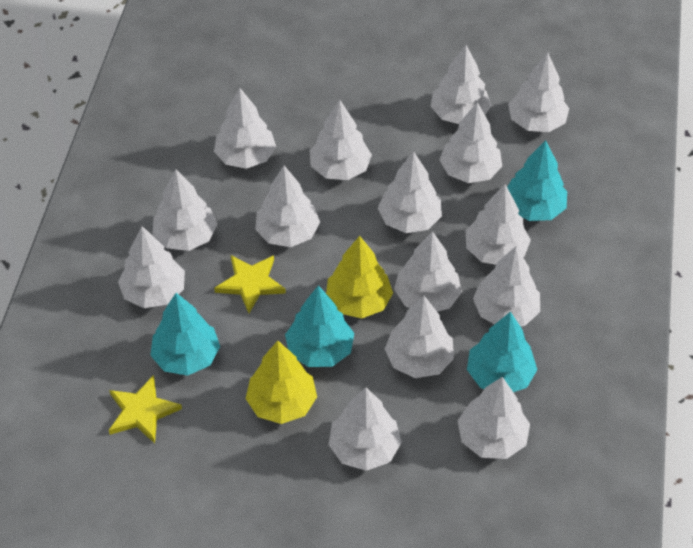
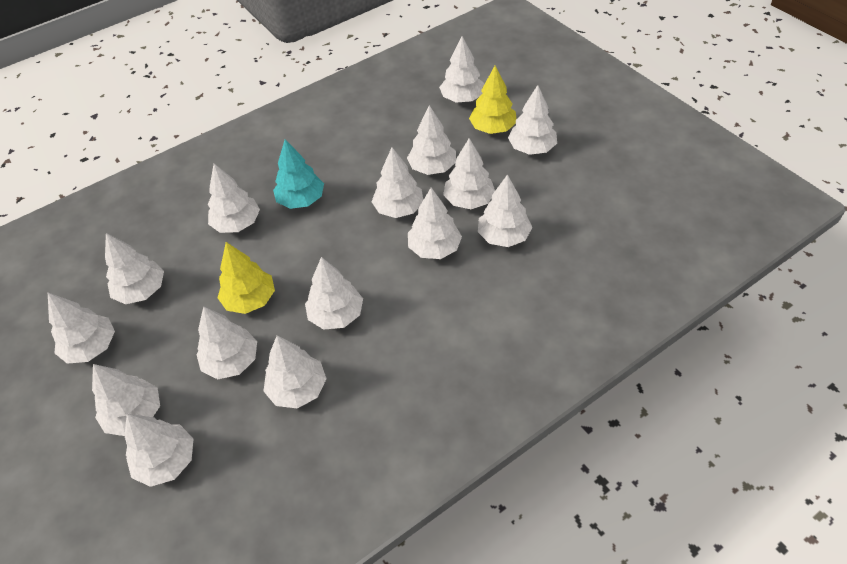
turquoise tree: [150,293,220,376] [285,285,354,367] [467,312,537,392] [507,140,567,221] = 4 -> [273,139,324,209] = 1
yellow star: [109,375,182,444] [214,255,286,313] = 2 -> none = 0

